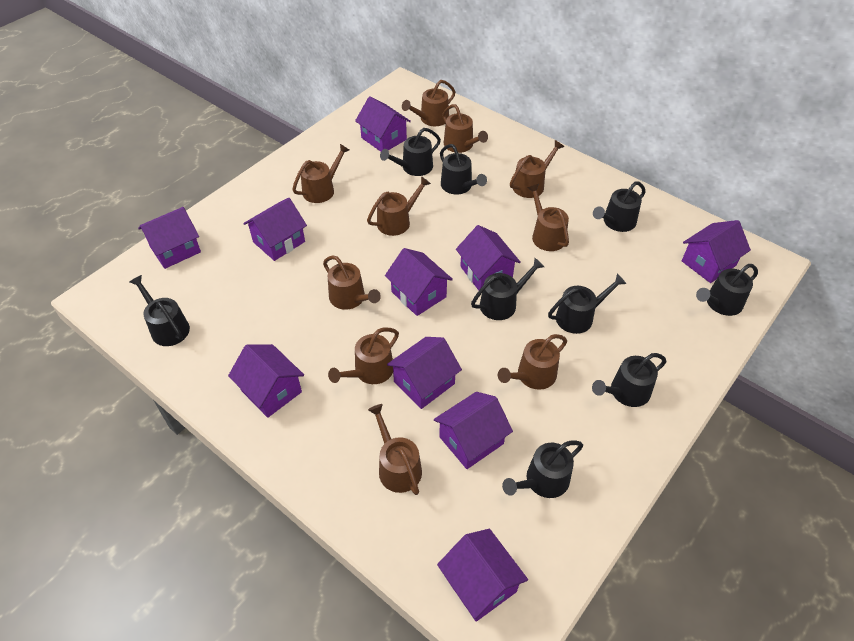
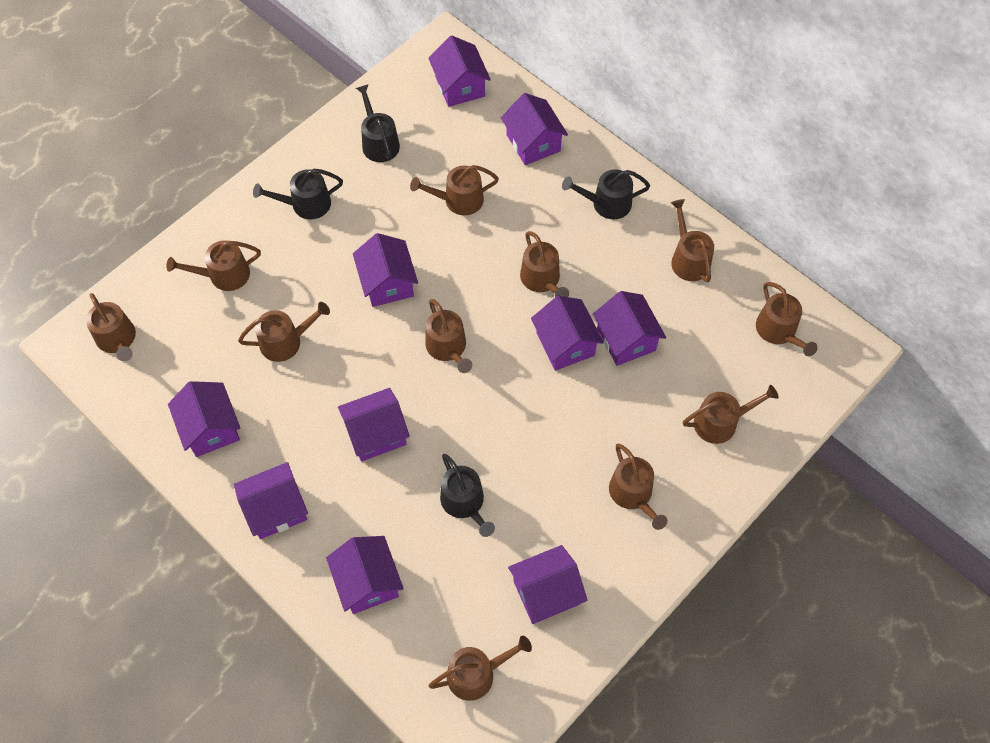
black watering can: [130,275,190,346] [380,128,441,176] [440,144,487,194] [471,258,544,320] [502,440,583,498] [548,274,626,334] [592,353,666,407] [593,181,645,232] [696,264,758,316] = 9 -> [253,169,343,219] [356,84,400,162] [440,454,495,537] [562,170,650,219] = 4
brown watering can: [292,144,349,203] [323,255,381,310] [328,328,399,384] [367,176,431,236] [368,404,422,495] [402,80,455,126] [442,104,488,153] [498,334,567,390] [510,140,564,198] [527,184,569,251] = 10 -> [86,293,136,361] [166,240,261,291] [238,302,330,362] [410,165,499,215] [425,299,472,373] [429,636,532,701] [520,231,569,297] [609,444,667,530] [671,199,714,283] [683,385,779,444] [756,282,817,356] = 11

